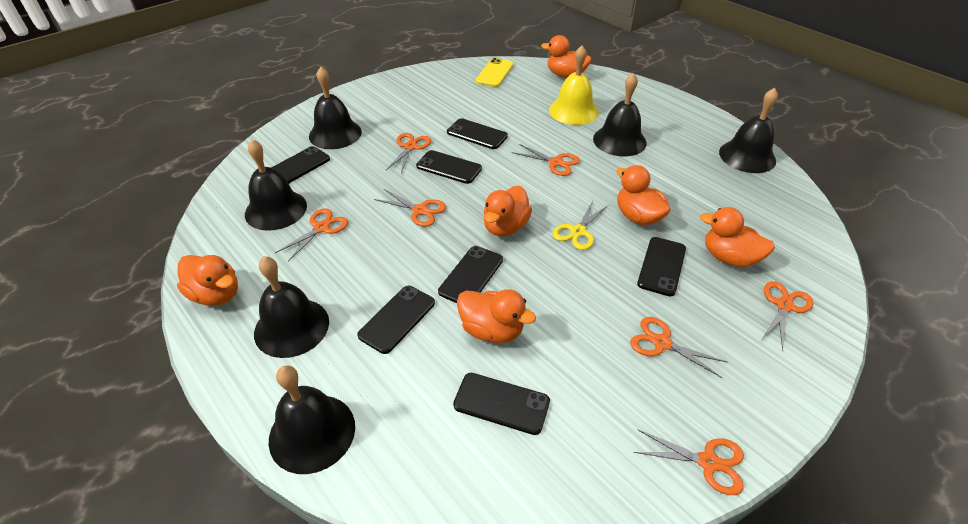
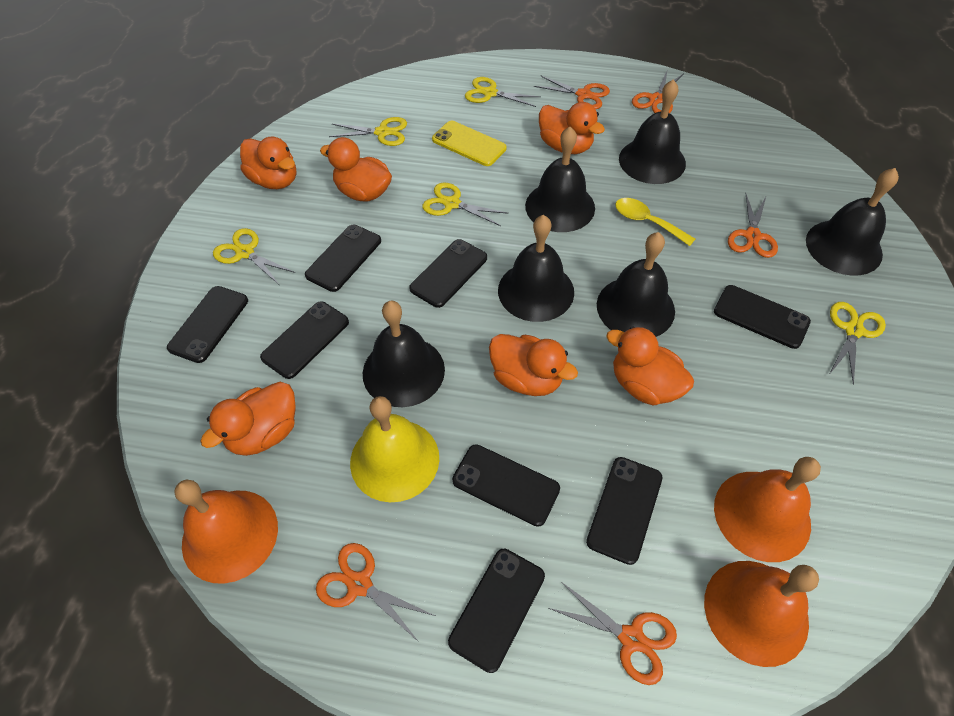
black phone: [271,146,330,184] [357,286,435,354] [416,150,482,184] [438,246,503,303] [447,118,508,149] [453,373,550,435] [637,237,686,297] = 7 -> [167,286,248,363] [260,301,349,379] [305,225,381,292] [409,239,487,308] [448,549,545,673] [452,444,560,527] [586,457,662,565] [714,285,811,349] = 8
orange bell: none = 0 -> [174,479,278,584] [704,561,819,667] [714,457,821,562] = 3
orange scissors: [275,208,348,262] [374,189,446,227] [386,133,431,173] [512,144,580,176] [630,317,727,378] [633,429,744,495] [762,281,813,351] = 7 -> [316,543,435,642] [534,75,610,109] [549,582,677,685] [632,69,683,113] [728,194,778,258] = 5
yellow scissors: [552,200,609,250] = 1 -> [213,228,295,284] [329,117,407,146] [422,182,509,226] [465,77,541,107] [830,302,886,385] = 5
yellow spoon: none = 0 -> [615,198,695,246] = 1

